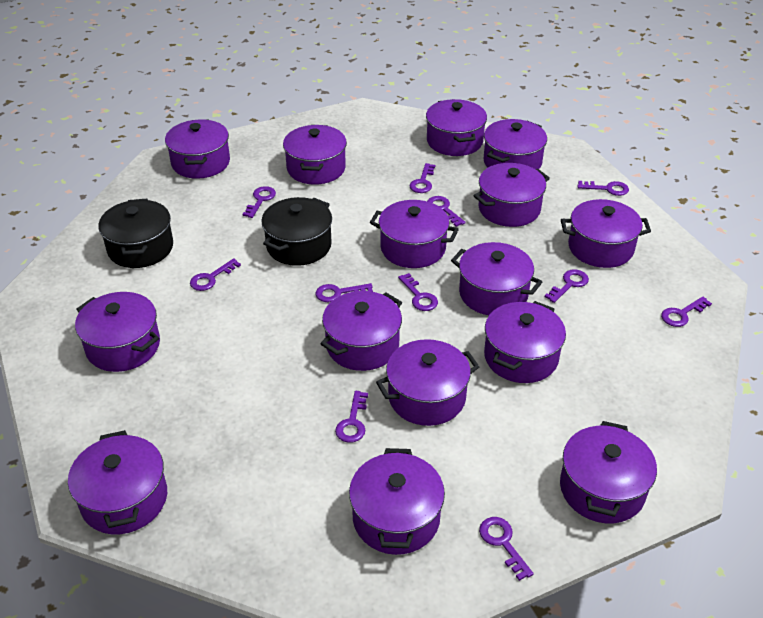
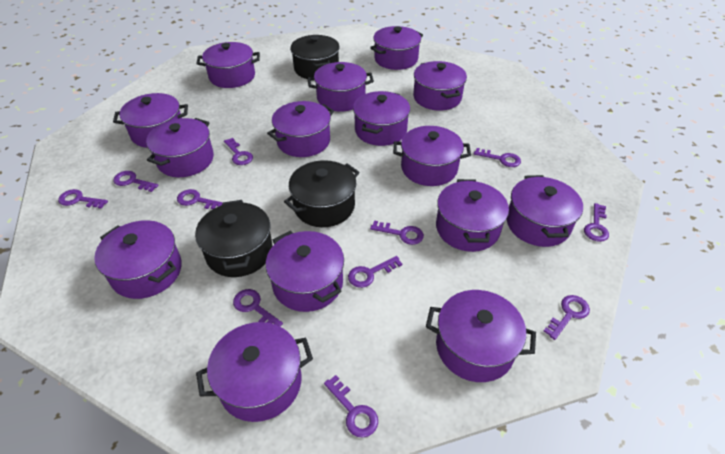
black pot: [98,199,173,268] [261,197,332,266] = 2 -> [195,200,273,277] [284,160,360,227] [290,35,340,79] = 3

